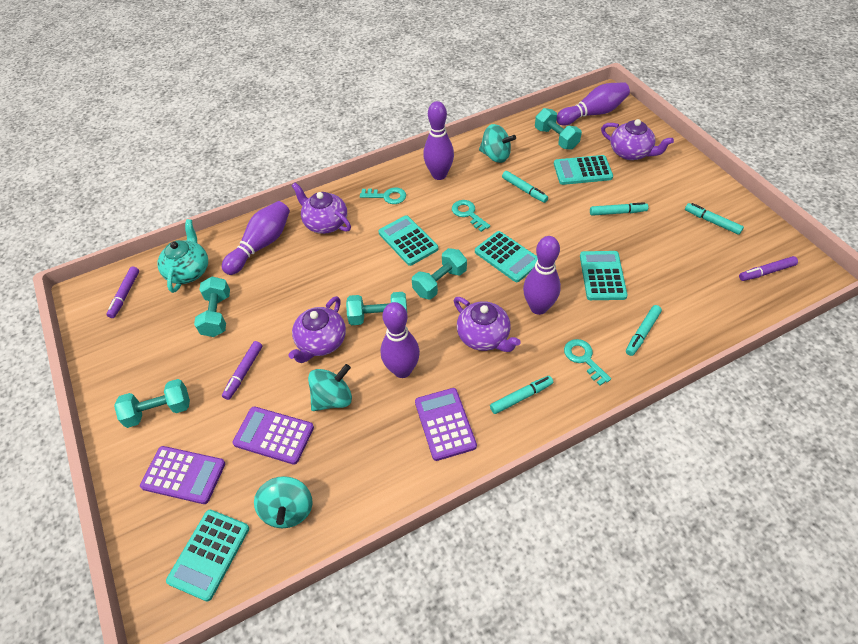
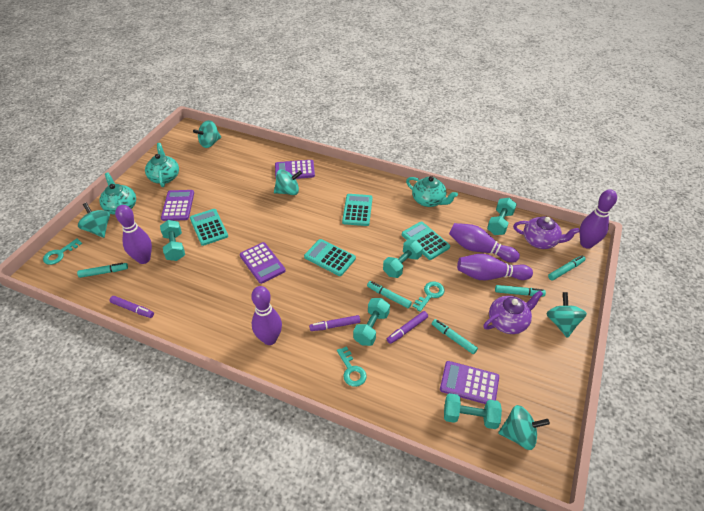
purple calculator: [140,446,225,504] [233,406,314,465] [415,388,477,461] = 3 -> [161,190,194,221] [240,242,286,284] [275,160,315,179] [440,361,499,404] = 4
purple teapot: [288,296,346,363] [292,182,351,234] [454,297,521,352] [601,119,674,160] = 4 -> [483,291,543,334] [513,216,580,249] = 2
turquoise calculator: [166,510,249,602] [378,215,438,266] [475,231,538,282] [554,155,613,185] [580,251,628,300] = 5 -> [190,209,228,246] [304,239,356,276] [342,194,373,226] [402,221,450,260] = 4
turquoise spinning top: [254,476,313,528] [308,364,352,411] [479,124,516,163] = 3 -> [78,203,110,238] [193,120,221,148] [274,169,302,195] [498,405,550,450] [547,292,587,338] = 5
turquoise teapot: [157,219,208,293] = 1 -> [99,173,136,215] [145,143,179,187] [406,176,458,207] = 3

